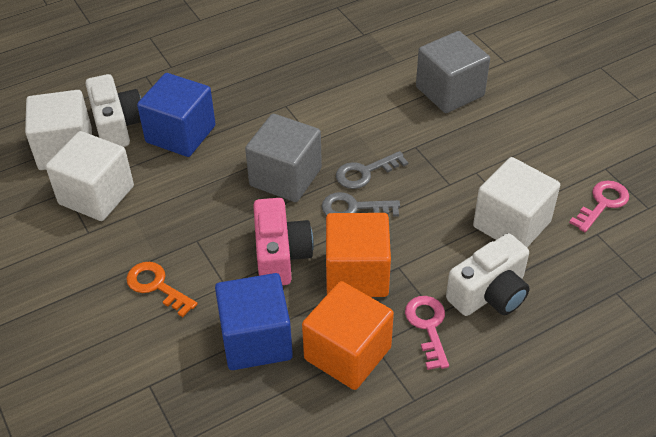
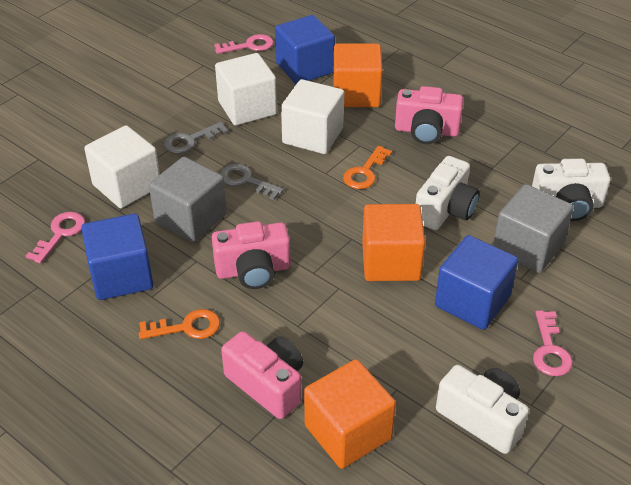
blue cube: [137,73,216,157] [215,273,293,370] = 2 -> [81,213,154,300] [275,15,335,84] [435,235,518,330] = 3
orange cube: [302,281,394,390] [326,213,391,297] = 2 -> [304,359,396,469] [333,43,383,107] [362,204,425,281] = 3
orange key: [126,262,198,317] = 1 -> [139,309,220,339] [343,146,392,189] = 2
pink camera: [253,198,314,285] = 1 -> [212,221,291,289] [221,331,303,419] [395,86,463,144] = 3
pink key: [405,296,449,370] [569,181,629,232] = 2 -> [26,212,85,264] [214,34,274,54] [533,310,573,376] = 3
white camera: [86,74,141,147] [446,233,530,316] = 2 -> [416,156,480,230] [436,365,529,454] [532,159,610,221] = 3

